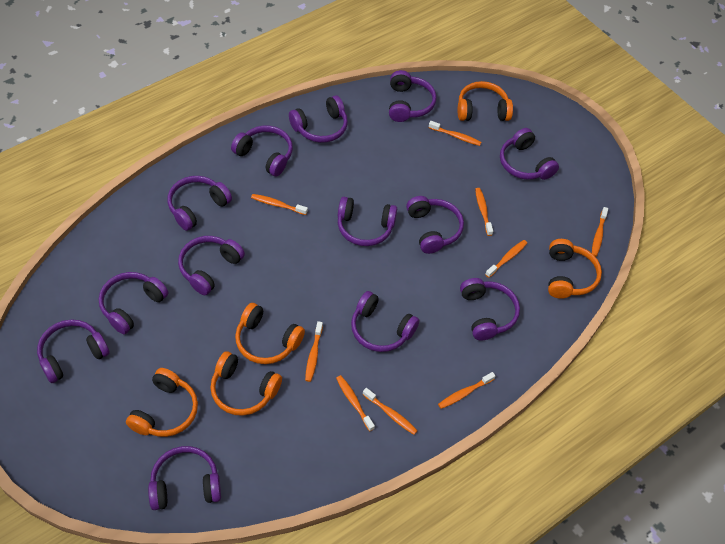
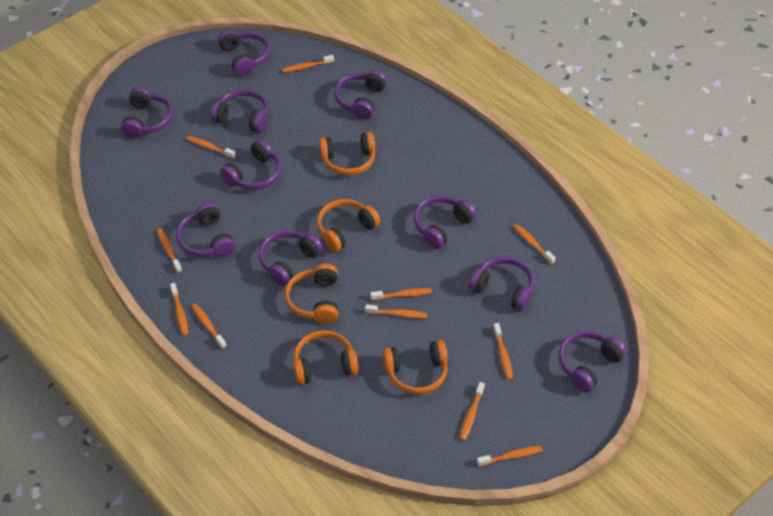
orange toothbrush: [251,194,308,215] [305,321,323,382] [336,375,375,431] [362,388,418,435] [429,121,481,146] [438,372,495,409] [475,188,493,236] [485,240,527,278] [592,207,608,257] = 9 -> [157,228,182,273] [170,283,188,336] [187,136,236,159] [191,303,227,349] [282,55,334,73] [365,305,427,318] [370,288,432,300] [460,382,485,440] [477,446,543,466] [493,323,513,380] [513,224,556,264] = 11
purple headphones: [37,319,110,383] [99,272,168,334] [148,446,221,510] [168,176,232,231] [178,236,245,295] [231,126,293,176] [289,95,348,143] [338,197,397,246] [351,291,419,352] [389,70,436,122] [406,196,464,254] [460,278,520,340] [500,128,559,180] = 13 -> [121,87,173,138] [176,203,235,257] [211,89,268,133] [218,30,270,76] [220,139,282,190] [259,230,323,286] [334,70,387,120] [414,195,477,249] [469,257,534,311] [559,331,627,393] = 10

